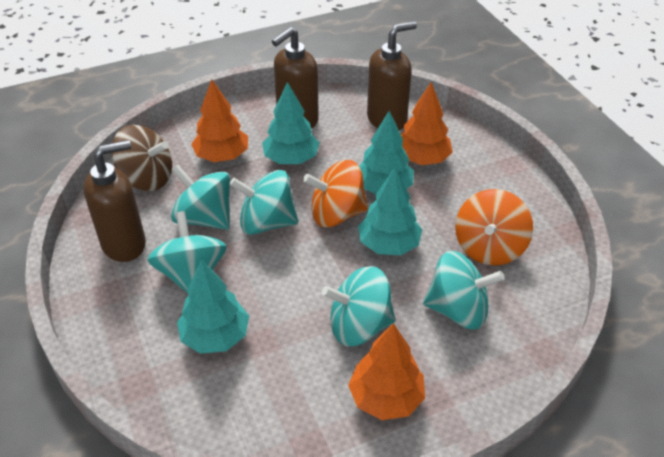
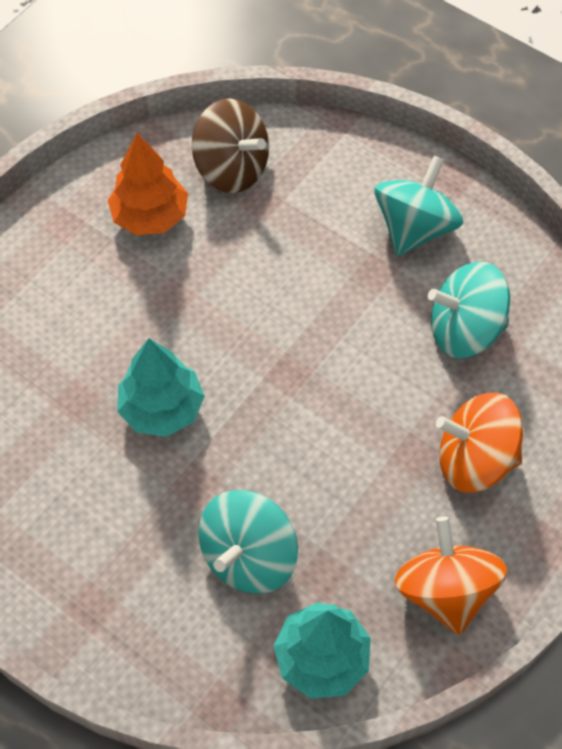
brown soap dispenser: [83,140,146,262] [272,27,319,128] [367,21,417,130] = 3 -> none = 0
orange tree: [191,79,248,162] [348,323,425,420] [401,82,453,165] = 3 -> [107,133,188,235] = 1
turquoise spinning top: [147,211,227,293] [171,165,230,230] [229,170,298,235] [322,266,395,346] [423,251,504,330] = 5 -> [199,490,298,594] [374,155,463,257] [428,262,510,358] = 3
turquoise tree: [177,260,249,354] [262,82,319,164] [358,167,422,255] [359,111,414,194] = 4 -> [117,338,205,437] [274,602,371,699] = 2

